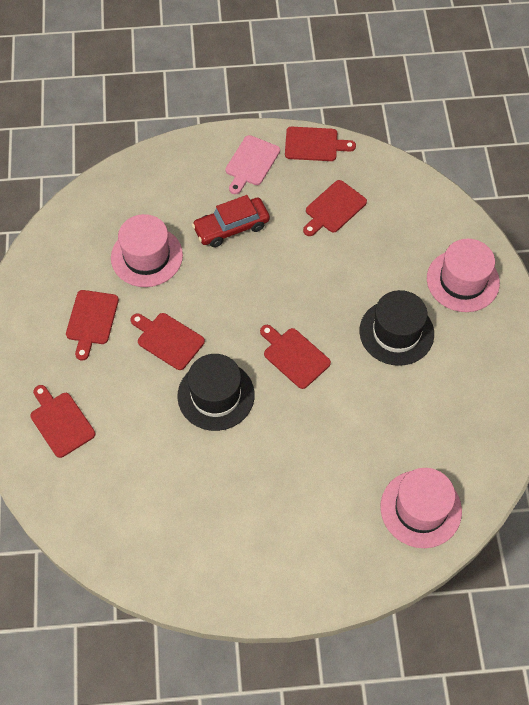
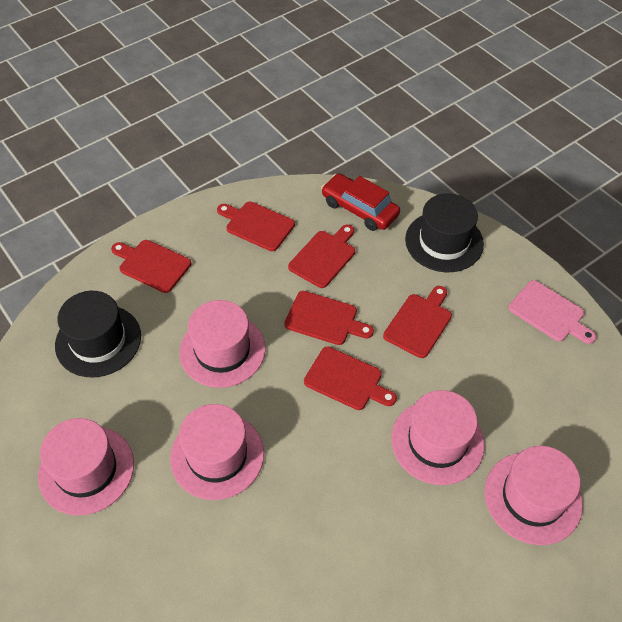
pink hat: [111,214,183,287] [380,468,462,548] [427,239,500,312] = 3 -> [38,418,134,515] [170,404,264,500] [179,300,266,388] [391,390,485,485] [485,446,583,545] = 5

